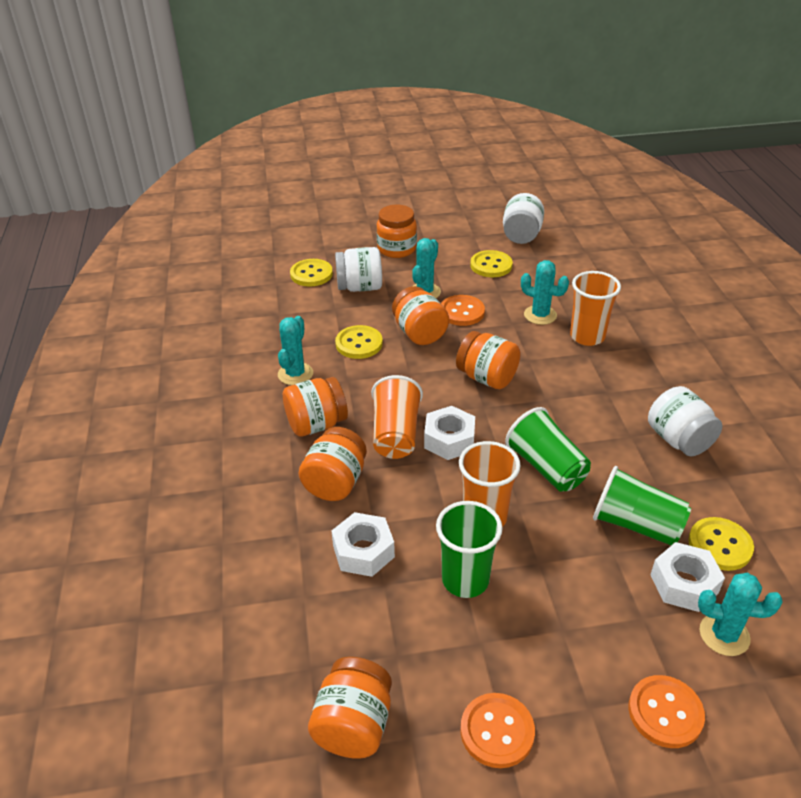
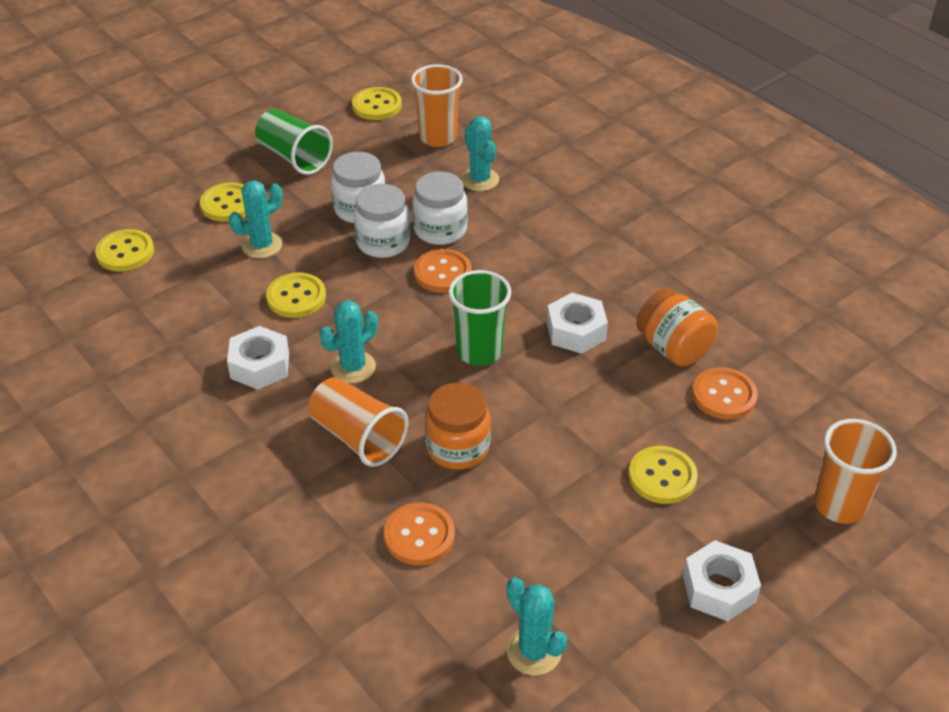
green cup: [436,501,503,598] [505,407,591,492] [593,466,691,545] = 3 -> [255,109,333,175] [448,270,511,366] = 2
orange jar: [283,377,348,437] [299,427,367,501] [308,657,392,759] [377,205,417,258] [392,286,449,345] [456,331,521,389] = 6 -> [425,383,491,470] [636,288,718,366] = 2
yellow button: [290,259,333,287] [335,325,383,359] [470,250,513,277] [688,517,754,571] = 4 -> [95,229,154,271] [200,182,246,222] [266,273,326,318] [352,87,402,120] [629,446,698,504] = 5

